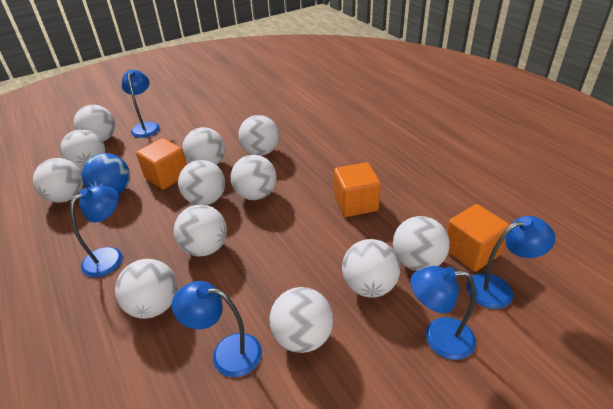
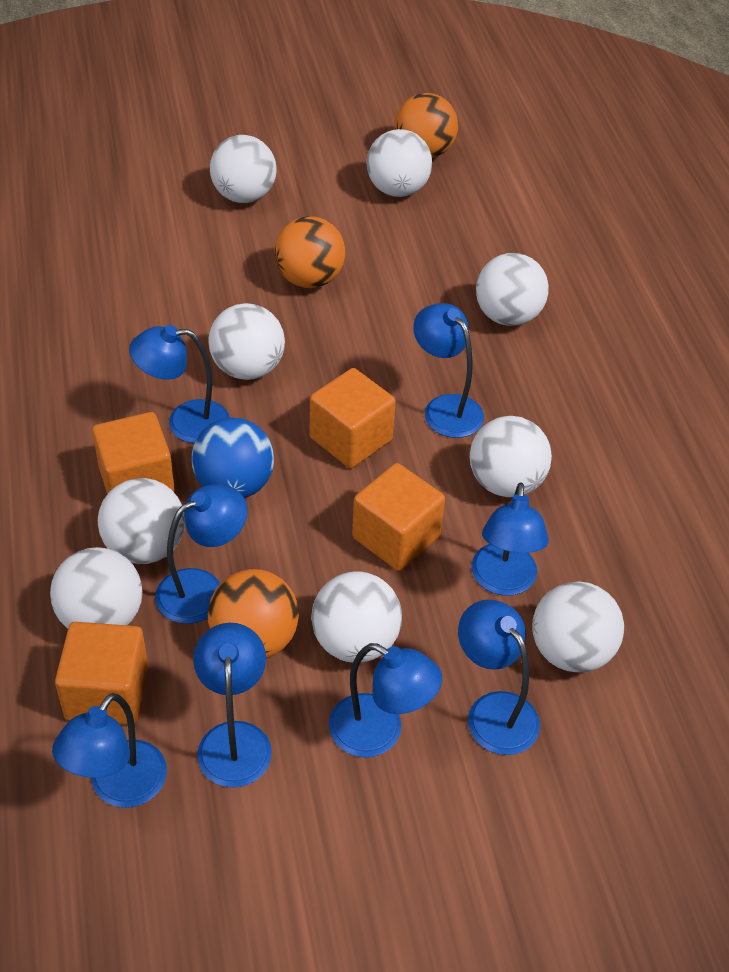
blue lamp: [70,185,122,277] [122,69,160,138] [172,281,262,377] [410,266,476,360] [466,216,555,309] = 5 -> [52,693,167,808] [129,325,230,443] [155,484,247,624] [193,623,272,788] [329,643,442,758] [413,303,484,438] [458,599,540,755] [471,483,549,596] = 8
orange ball: none = 0 -> [208,569,299,659] [274,216,345,288] [394,93,458,158] = 3
orange cube: [136,138,187,190] [334,162,381,217] [447,204,510,272] = 3 -> [55,622,148,725] [92,412,175,494] [310,368,396,468] [352,463,445,571] = 4
white ball: [33,158,83,203] [60,129,105,171] [74,105,115,142] [115,259,177,319] [174,204,227,257] [178,160,225,205] [182,127,225,165] [231,155,277,200] [238,115,279,156] [269,287,333,353] [342,239,400,298] [393,216,450,271] = 12 -> [50,547,143,629] [98,478,185,564] [208,303,285,380] [210,135,277,203] [311,571,402,663] [367,129,432,197] [470,416,552,497] [476,253,549,326] [532,581,624,673] = 9

